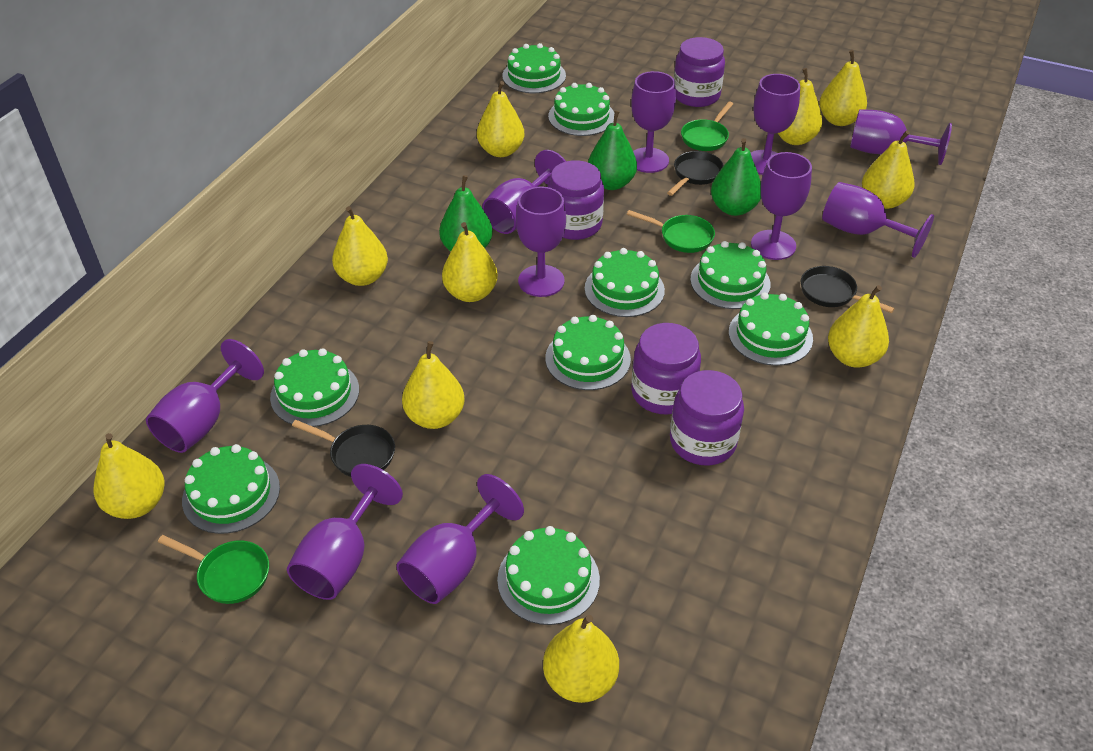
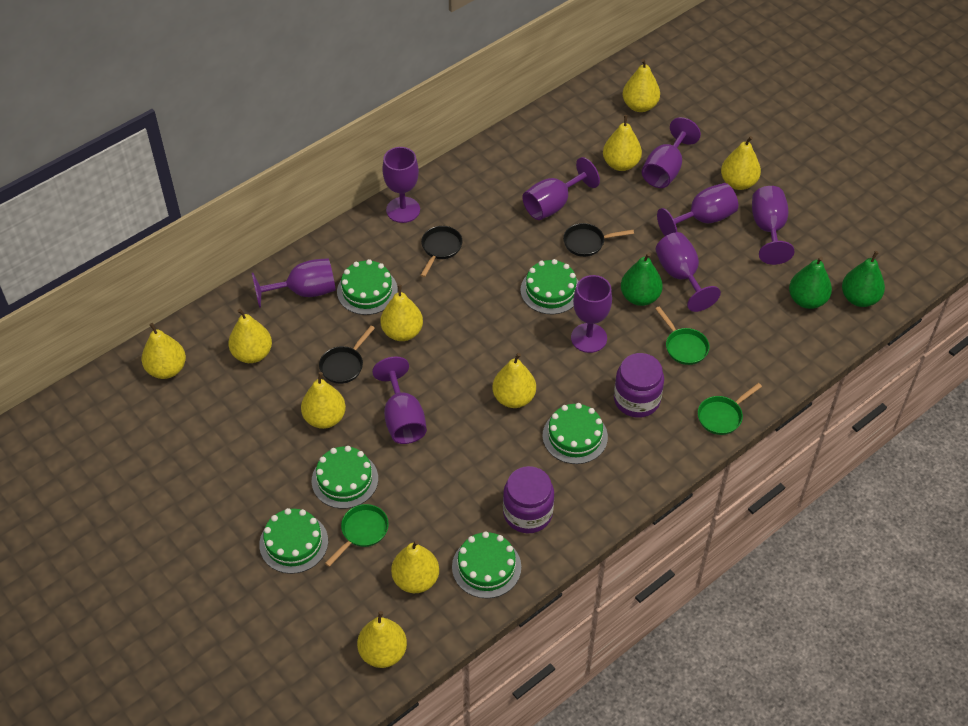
green cake: [182,444,280,534] [270,348,359,427] [497,526,600,625] [502,43,566,93] [545,315,631,390] [548,83,614,136] [585,248,665,317] [690,241,770,309] [729,292,813,366] = 9 -> [259,508,328,574] [312,446,378,509] [337,259,398,315] [452,531,521,598] [521,259,579,314] [543,403,608,464] = 6
purple goblet: [146,339,264,453] [287,464,403,600] [396,474,524,604] [482,150,566,234] [516,186,566,297] [631,71,676,173] [751,74,800,175] [751,152,812,260] [822,182,934,258] [850,109,952,165] = 10 -> [252,258,336,308] [372,356,427,444] [382,147,420,223] [523,157,600,220] [571,275,612,353] [642,117,701,188] [655,232,721,312] [657,183,738,236] [752,186,794,265] = 9
purple jar: [547,160,604,240] [631,323,701,415] [670,370,744,465] [674,37,725,107] = 4 -> [503,466,554,533] [614,353,664,418] = 2

